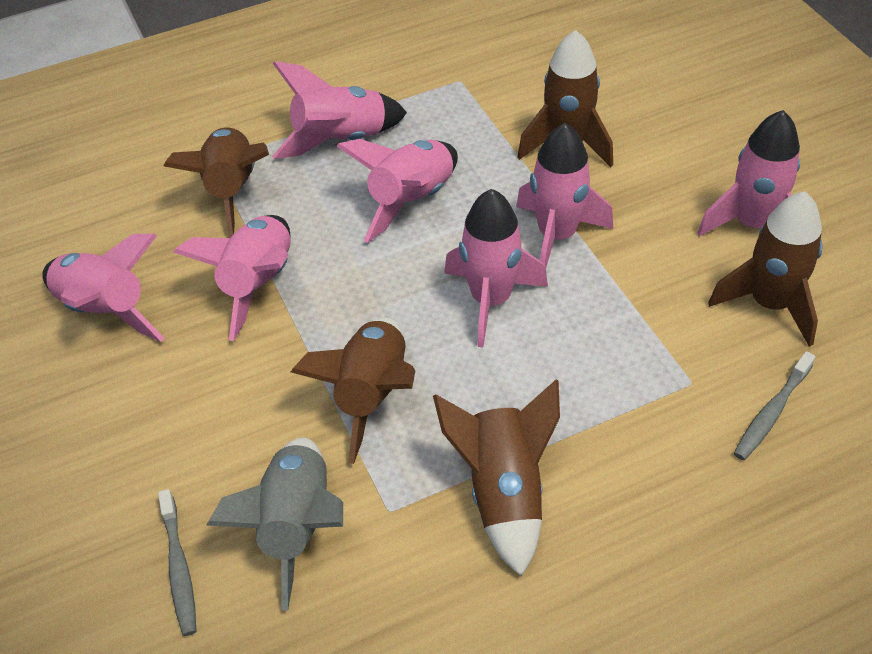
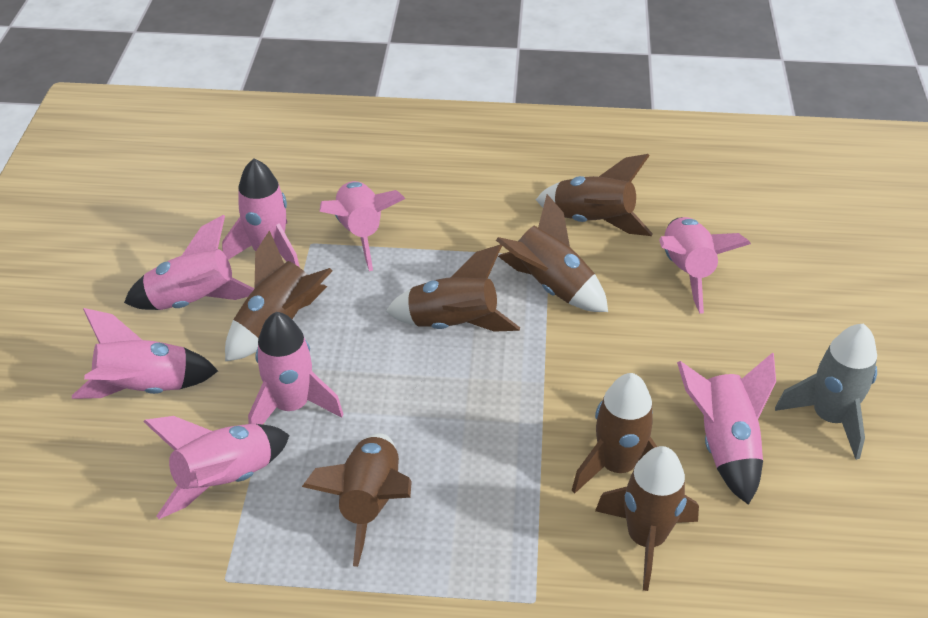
brown rocket: [164,128,269,238] [291,317,415,464] [433,379,560,576] [517,30,613,167] [708,191,823,347] = 5 -> [225,230,332,362] [302,433,412,567] [386,244,520,332] [496,194,608,312] [536,154,653,236] [572,373,657,494] [595,446,699,591] = 7
grey toothbrush: [158,489,196,636] [734,351,815,460] = 2 -> none = 0
pink rocket: [42,234,164,342] [173,215,291,341] [272,61,407,159] [337,139,458,243] [444,189,548,348] [516,123,613,267] [697,110,800,236] = 7 -> [72,308,218,399] [124,215,255,310] [143,416,290,519] [222,158,300,267] [248,312,343,425] [320,181,405,271] [659,217,751,314] [677,352,776,505] = 8

